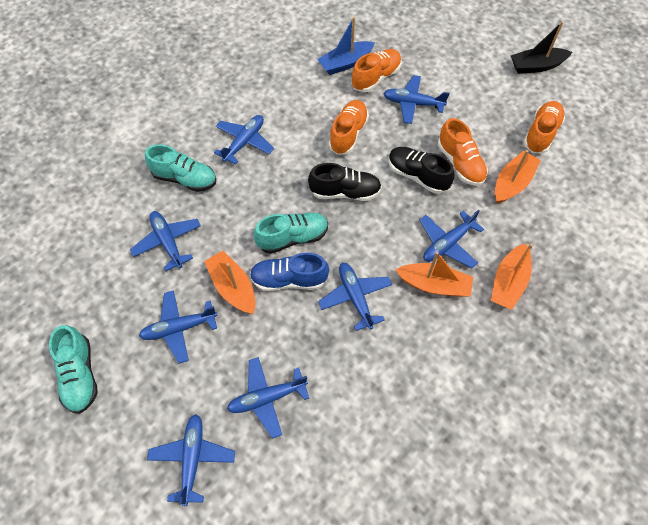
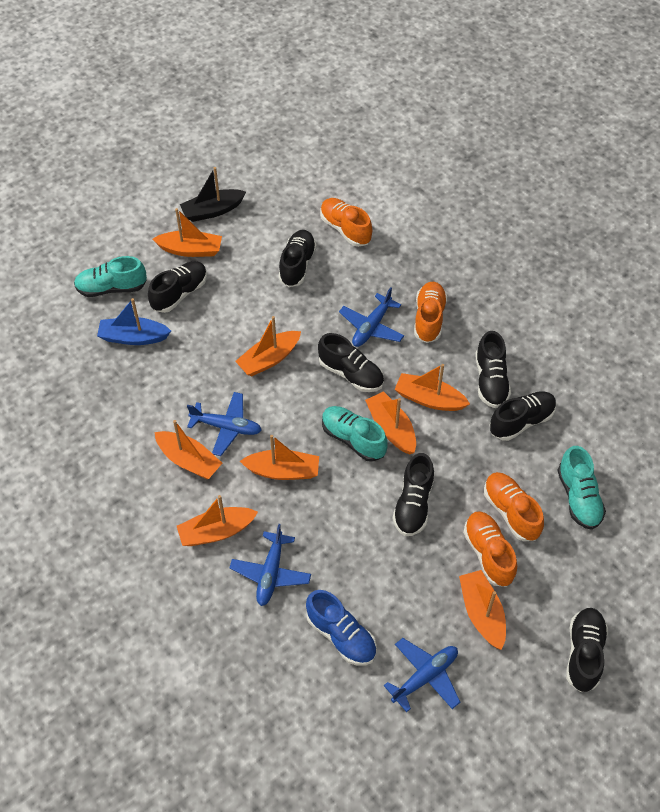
black shoe: [308,163,382,201] [388,147,455,194] = 2 -> [148,261,207,313] [278,230,317,287] [318,333,384,392] [393,453,434,536] [475,331,511,408] [489,391,557,441] [566,608,608,692] = 7
blue plane: [130,211,201,271] [139,290,218,364] [147,414,235,506] [214,115,274,165] [227,357,309,439] [318,263,392,331] [383,75,450,124] [420,210,484,268] = 8 -> [187,392,262,456] [230,524,311,606] [339,287,404,347] [384,638,460,712] = 4
orange boat: [204,251,256,314] [396,251,473,297] [491,243,533,310] [495,150,541,204] = 4 -> [153,208,222,257] [154,420,222,479] [177,495,258,546] [235,316,301,376] [240,435,319,480] [365,391,416,455] [394,364,470,411] [459,570,506,650] = 8

